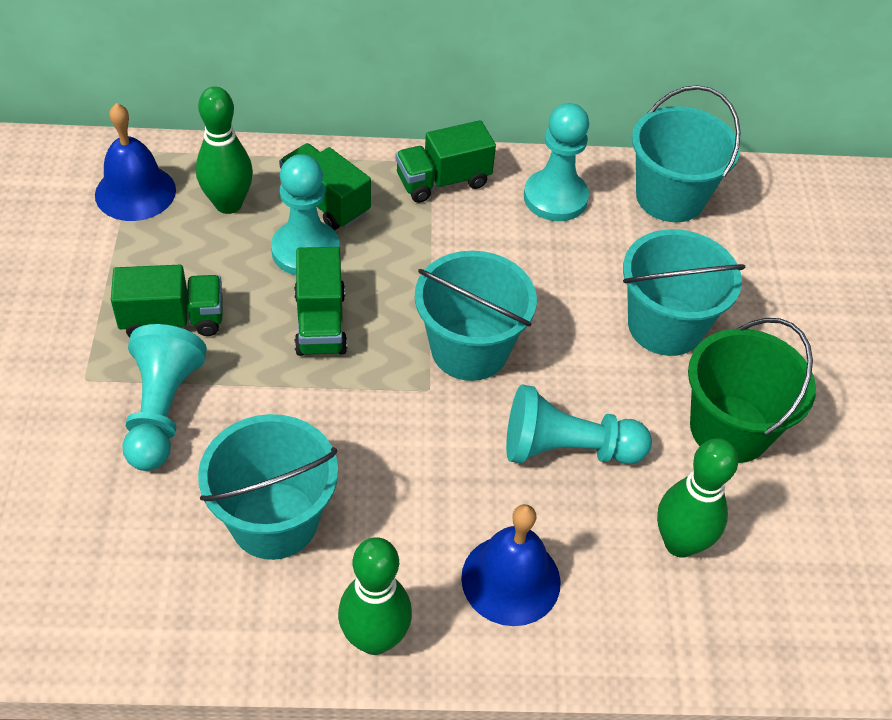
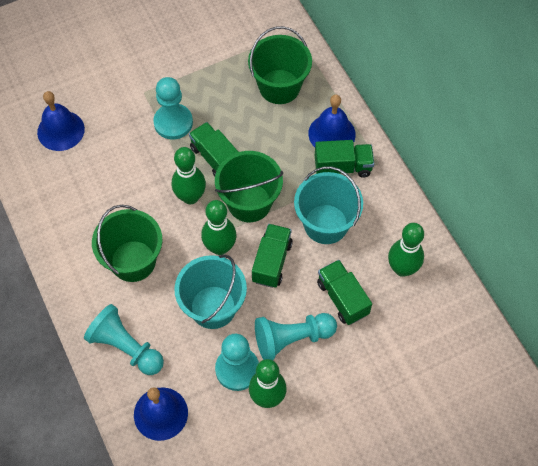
blue bell: [95,103,176,221] [461,504,561,626] = 2 -> [37,91,85,151] [134,388,188,441] [308,94,356,147] = 3
green bowling pin: [196,86,253,214] [338,537,412,655] [657,438,738,558] = 3 -> [172,147,206,204] [201,200,236,255] [249,359,287,408] [388,223,424,277] = 4
green bucket: [688,318,816,463] = 1 -> [92,205,163,282] [215,151,283,222] [248,26,312,104] = 3
turquoise bucket: [198,414,338,560] [415,251,537,381] [623,229,746,356] [632,85,741,222] = 4 -> [174,255,247,329] [294,166,363,244] = 2

